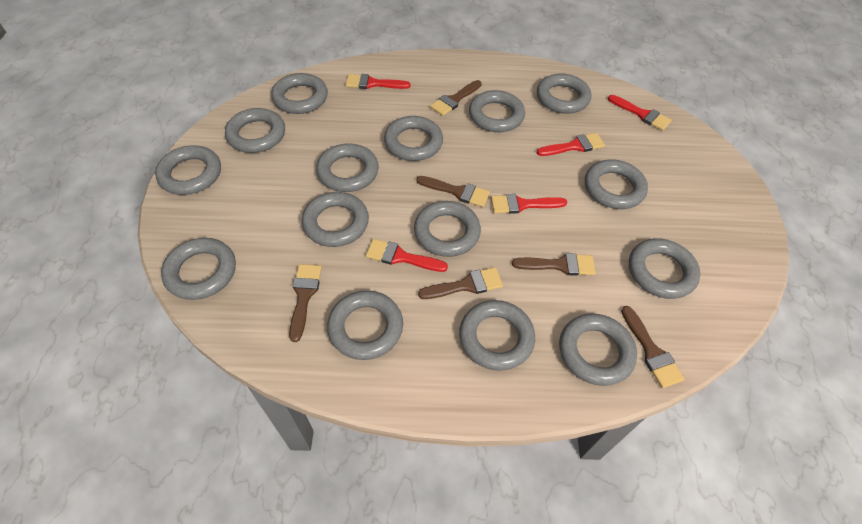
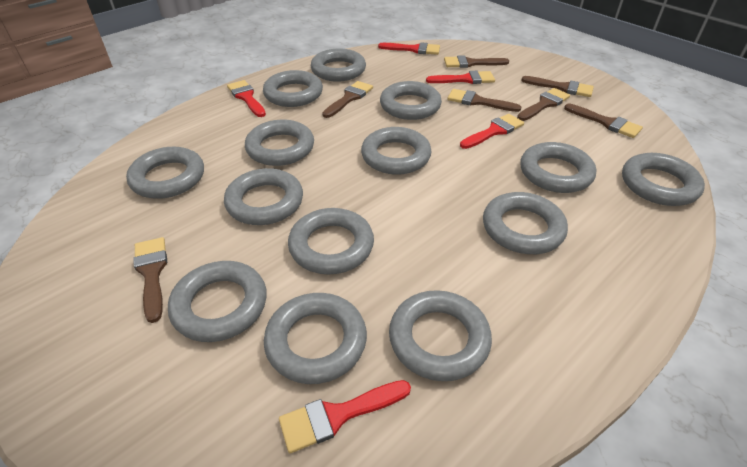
brown brush: [289,264,322,342] [416,176,490,207] [418,267,503,299] [430,80,482,116] [512,253,596,276] [621,306,685,388] = 6 -> [134,237,167,323] [322,81,373,118] [444,55,509,68] [447,89,521,112] [517,88,570,121] [521,76,594,97] [564,104,643,138] = 7
grey ring: [155,145,221,195] [161,238,236,300] [225,108,285,153] [271,73,328,114] [302,192,369,247] [316,143,379,192] [327,290,403,360] [384,116,443,161] [414,201,481,257] [459,300,535,371] [469,90,525,132] [537,73,591,114] [559,313,637,386] [585,160,648,209] [629,238,700,299] = 15 -> [126,147,204,199] [168,261,267,342] [224,168,303,225] [245,120,314,166] [263,70,323,107] [264,293,367,384] [288,208,374,275] [311,49,366,81] [361,127,432,175] [380,81,442,120] [389,290,492,381] [483,192,568,254] [520,142,596,193] [622,153,705,206] = 14

